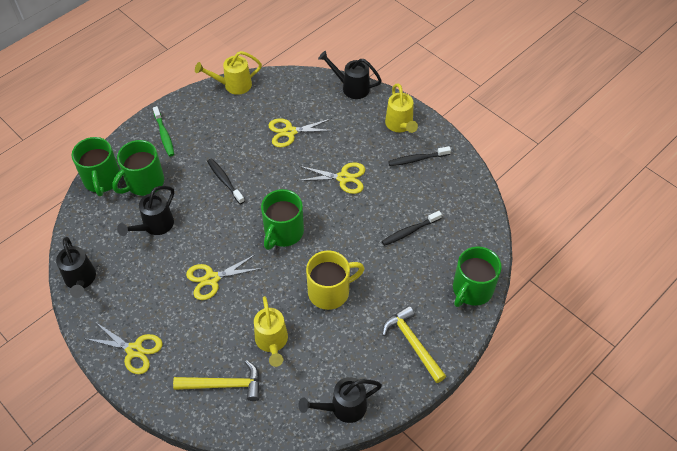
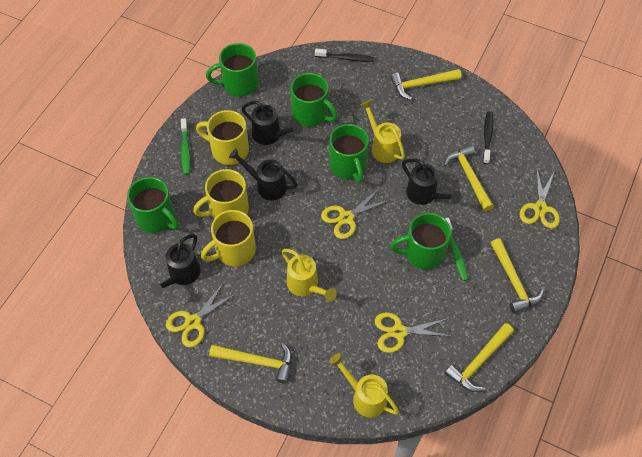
black toothbrush: [207,158,245,204] [382,211,442,246] [388,146,451,166] = 3 -> [315,49,374,62] [483,111,493,164] = 2
green mug: [72,137,120,196] [112,140,164,196] [261,189,304,250] [453,247,502,307] = 4 -> [127,177,179,233] [206,43,259,97] [290,73,338,127] [329,124,369,183] [390,213,451,269] = 5
green toothbrush: [153,106,174,156] = 1 -> [181,118,190,175] [444,218,469,281] = 2
yellow hammer: [173,360,260,401] [382,306,446,383] = 2 -> [209,342,292,384] [390,69,461,100] [444,145,494,211] [445,323,514,392] [491,238,544,314] = 5
yellow mug: [306,251,365,310] = 1 -> [193,169,249,219] [196,110,249,165] [201,210,256,266] = 3

